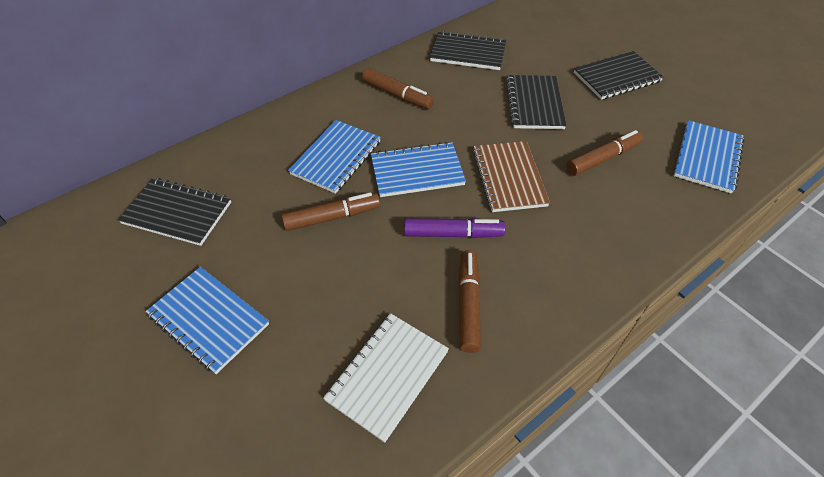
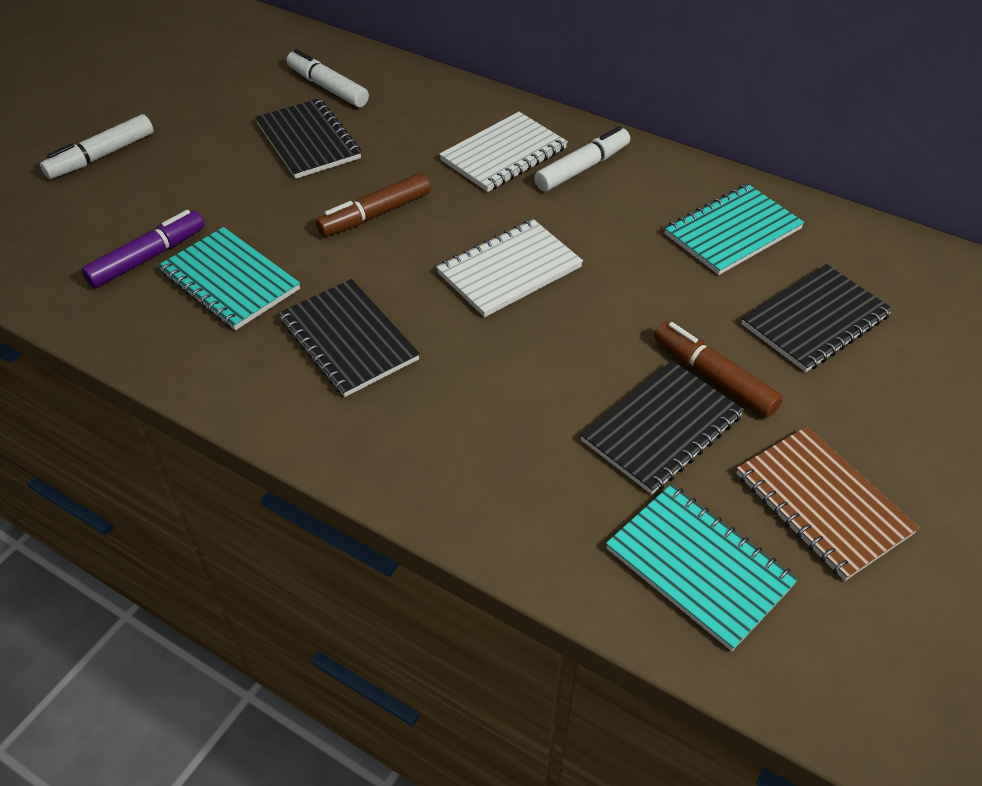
blue notebook: [145,267,269,374] [288,120,381,194] [371,142,466,197] [674,120,745,194] = 4 -> none = 0
brown marker: [281,192,380,231] [362,68,434,109] [458,250,481,353] [566,130,643,176] = 4 -> [316,173,431,236] [654,321,783,417] = 2
turquoise notebook: none = 0 -> [158,227,300,330] [606,484,798,651] [664,184,804,275] = 3
white marker: none = 0 -> [40,114,154,179] [287,49,369,107] [534,126,630,191] = 3
white notebook: [323,313,449,443] = 1 -> [436,219,583,317] [439,112,568,192] = 2

